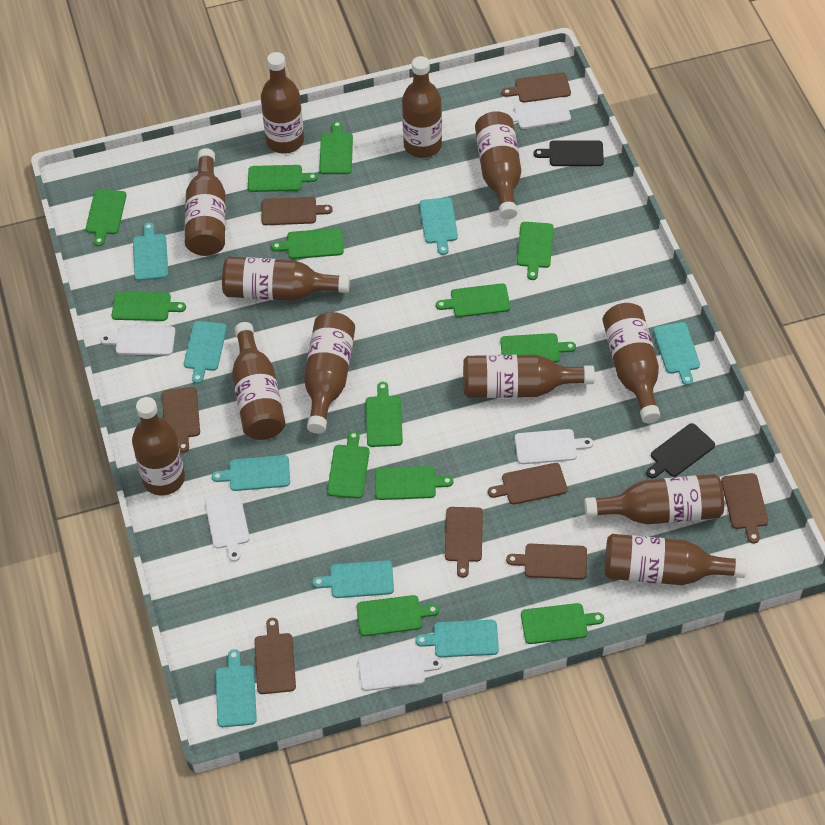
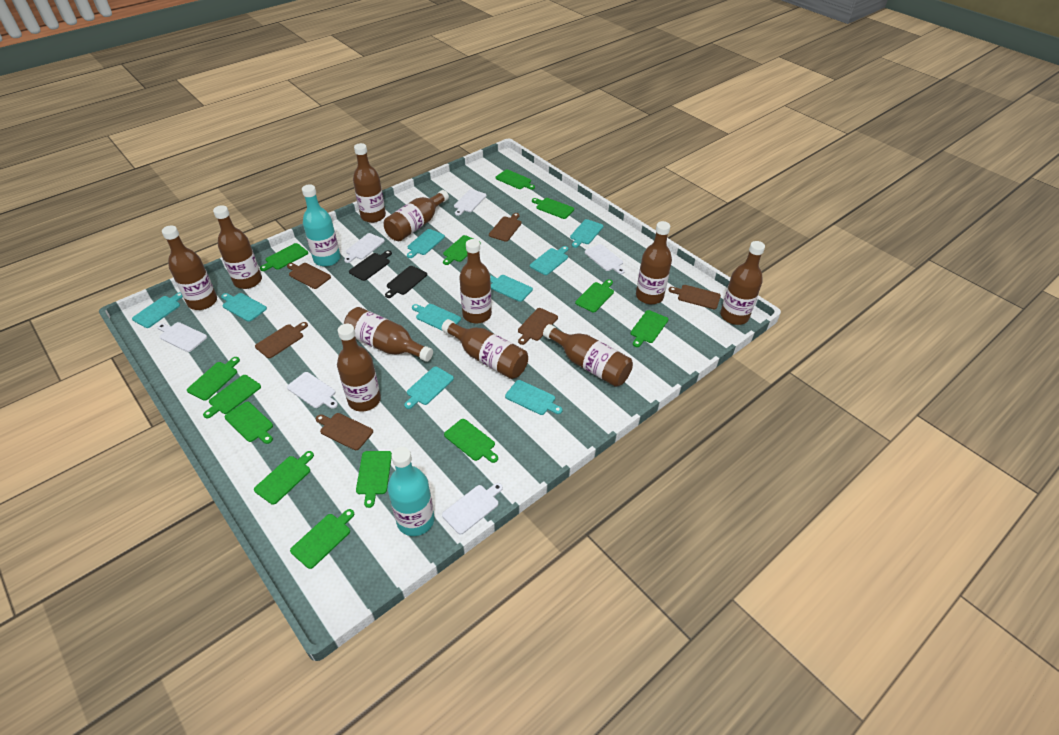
brown bottle: [132,397,185,495] [185,148,226,256] [222,257,350,301] [232,322,285,440] [261,52,304,154] [304,312,355,434] [402,56,442,158] [463,355,595,398] [475,111,521,220] [584,474,724,525] [602,303,661,423] [605,534,747,585] = 12 -> [162,225,217,310] [213,205,262,289] [337,324,381,412] [344,307,433,362] [353,143,386,223] [384,190,449,241] [442,319,528,379] [459,239,492,323] [543,324,633,387] [636,221,672,304] [720,241,765,325] = 11
brown cutting board: [162,387,200,453] [254,618,296,694] [262,197,333,225] [445,507,483,578] [488,463,568,504] [502,73,571,103] [506,544,587,580] [721,473,768,543] = 8 -> [255,322,308,358] [287,263,331,289] [316,413,373,450] [489,213,522,242] [518,308,558,345] [668,285,721,309] = 6
turquoise bottle: none = 0 -> [302,184,341,267] [387,447,435,536] = 2
turquoise cutting board: [133,222,168,281] [184,321,227,384] [212,455,290,491] [215,649,257,727] [312,560,394,598] [415,620,499,657] [419,197,458,255] [653,322,700,385] = 8 -> [132,292,183,328] [221,293,267,322] [404,366,454,409] [407,229,445,258] [412,304,461,330] [490,275,533,302] [505,380,562,415] [530,246,568,275] [570,219,603,248] = 9
white cutting board: [100,325,175,355] [205,491,250,562] [358,649,442,691] [508,97,571,129] [515,429,593,464] = 5 -> [157,322,207,352] [287,372,338,409] [344,233,385,263] [442,483,503,535] [454,189,487,216] [585,244,625,274] = 6

